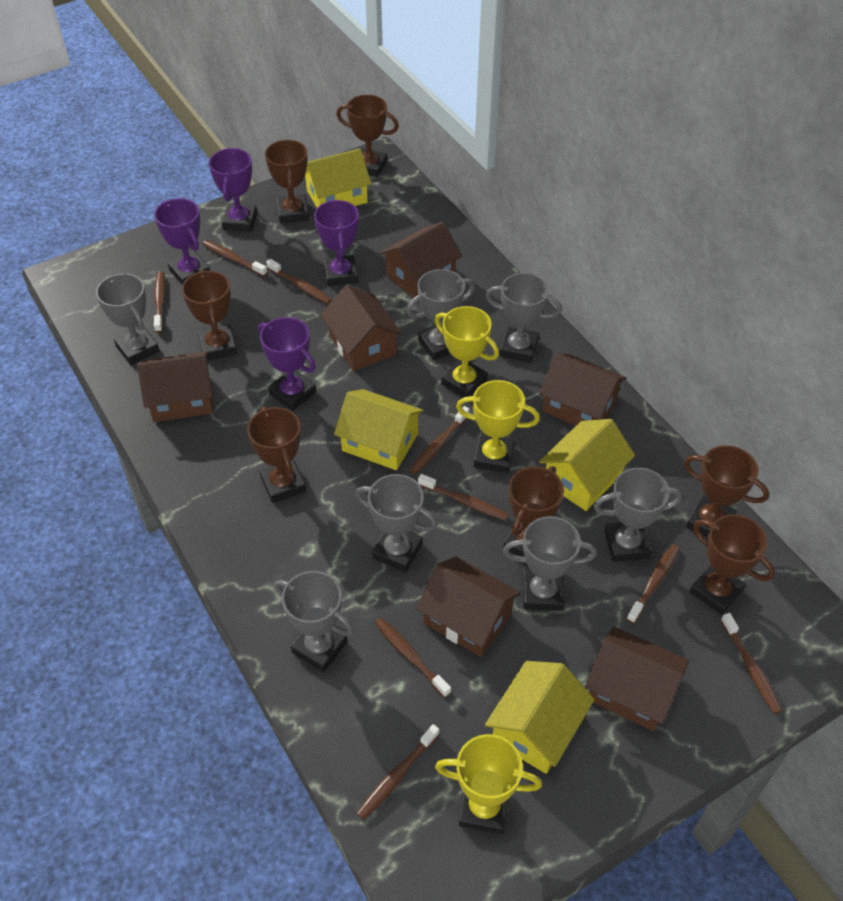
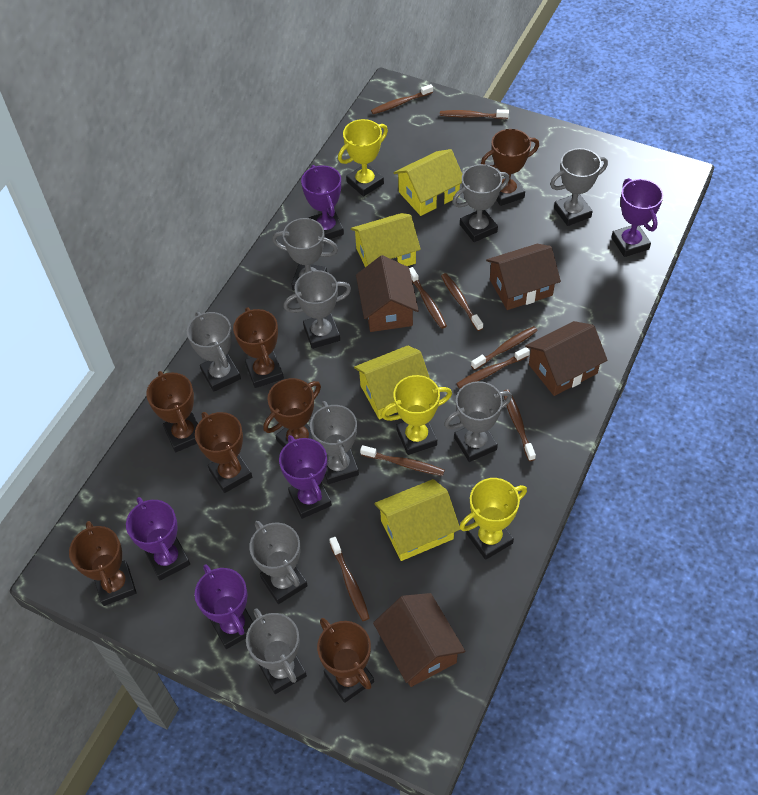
brown house: [137,351,213,422] [321,285,403,371] [380,222,462,298] [416,556,521,657] [539,353,627,426] [585,627,689,731] = 6 -> [356,255,419,332] [373,593,465,687] [486,244,561,310] [525,321,607,396] = 4
grey trophy: [96,273,160,365] [275,571,354,672] [356,474,438,572] [406,269,475,360] [486,273,562,363] [503,516,597,611] [594,468,683,562] = 7 -> [187,312,241,392] [246,608,307,694] [249,521,308,604] [272,218,338,291] [283,270,351,349] [310,401,359,484] [444,381,512,462] [452,164,509,242] [550,148,608,226] = 9
purple trophy: [154,198,210,285] [209,148,257,232] [258,317,316,411] [314,199,359,287] = 4 -> [126,497,190,581] [194,564,253,649] [279,435,332,519] [301,165,344,239] [611,178,663,257] = 5

